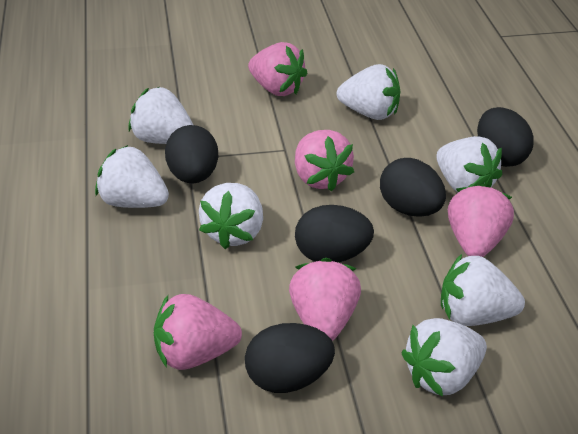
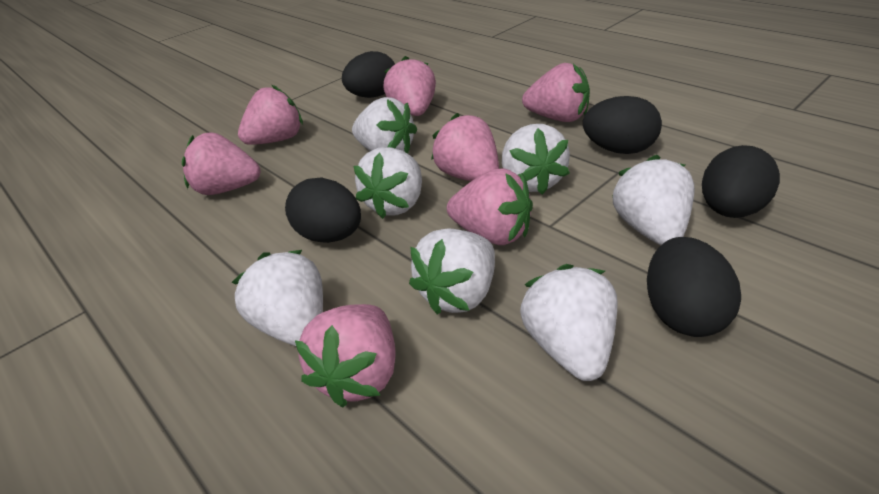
pink strawberry: [154,294,242,370] [248,42,307,96] [289,258,361,341] [295,130,354,192] [448,183,514,257] = 5 -> [182,132,260,195] [238,85,303,145] [295,304,396,408] [383,56,436,116] [431,113,499,181] [447,168,533,245] [522,63,590,122] = 7

